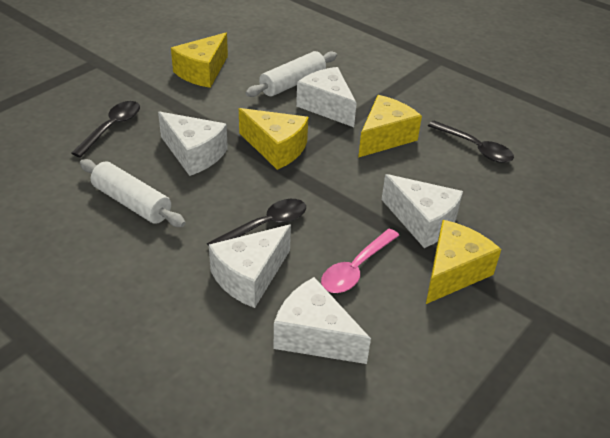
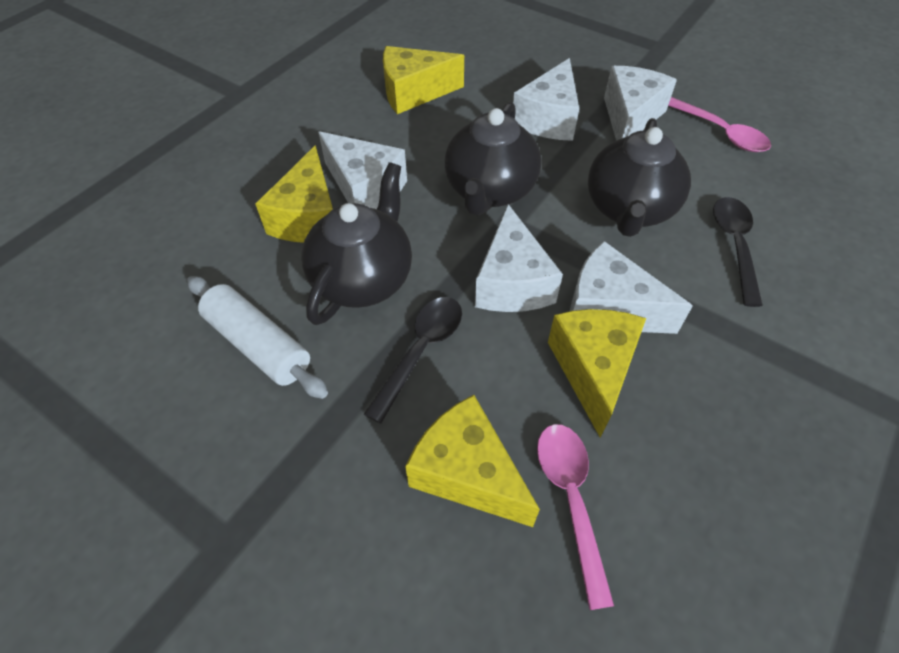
black spoon: [71,101,140,158] [207,199,306,246] [428,121,514,163] = 3 -> [364,297,462,424] [713,197,763,307] = 2
black teapot: none = 0 -> [301,162,412,325] [445,102,542,216] [588,118,691,237] = 3
pink spoon: [321,229,400,293] = 1 -> [537,424,614,610] [668,97,771,152] = 2
white rolling pin: [80,159,186,227] [246,51,337,97] = 2 -> [187,276,328,399] = 1

